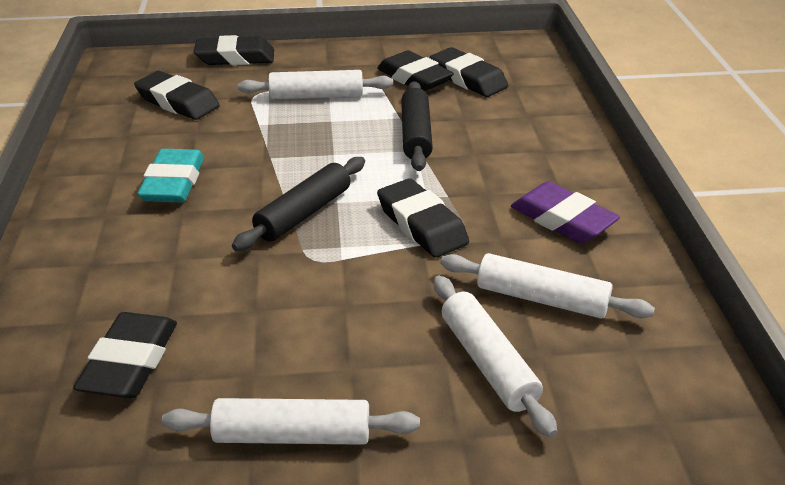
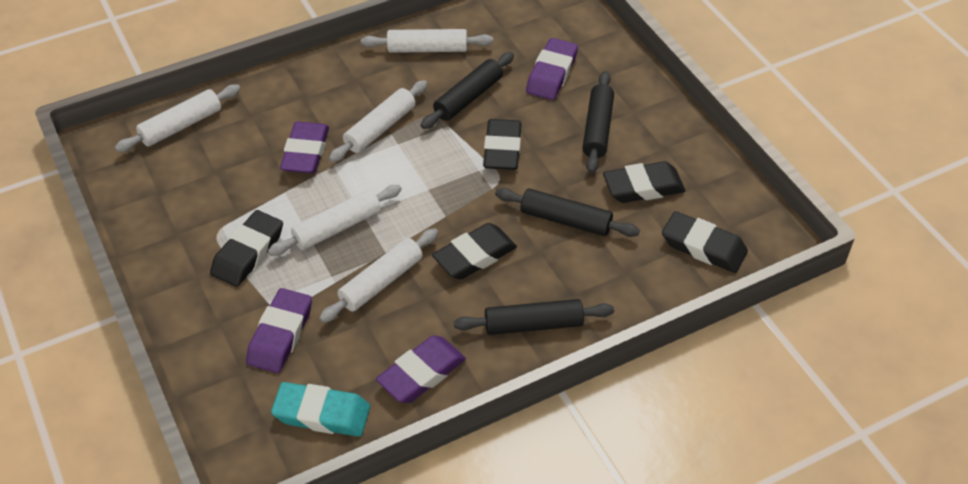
black eraser: [73,312,177,398] [134,71,220,120] [194,35,274,65] [377,50,454,91] [377,178,469,258] [430,47,508,97] = 6 -> [210,210,283,287] [432,223,517,280] [483,119,521,170] [603,161,685,203] [662,211,748,273] = 5
black rolling pin: [232,157,365,251] [402,81,433,171] = 2 -> [421,52,514,129] [454,299,614,335] [495,188,640,237] [582,71,614,173] = 4
purple eraser: [511,182,620,243] = 1 -> [246,288,312,373] [280,122,329,174] [376,335,466,403] [526,38,578,100] = 4
white rolling pin: [162,398,420,445] [238,70,393,99] [434,276,558,438] [440,253,655,319] = 4 -> [115,84,241,152] [268,185,402,256] [319,228,438,323] [329,80,427,162] [361,29,493,53] = 5

